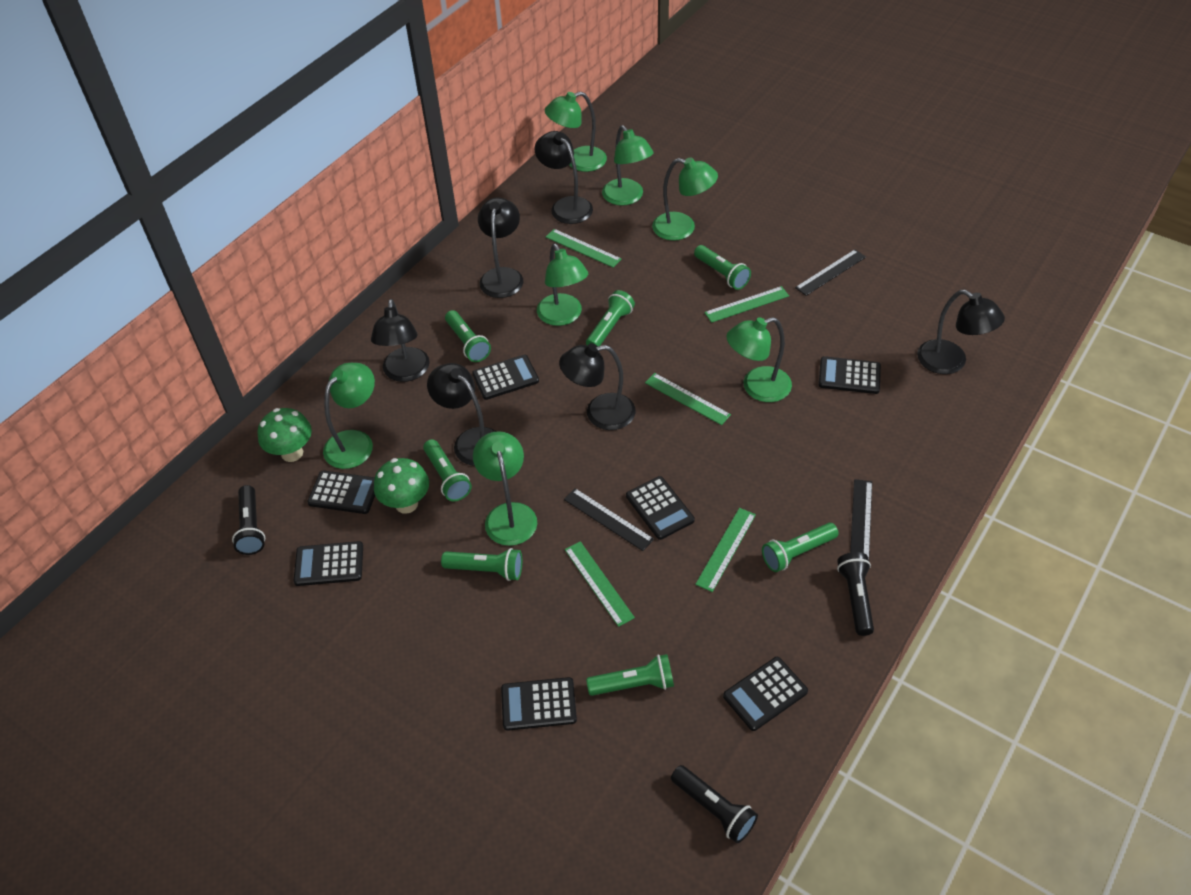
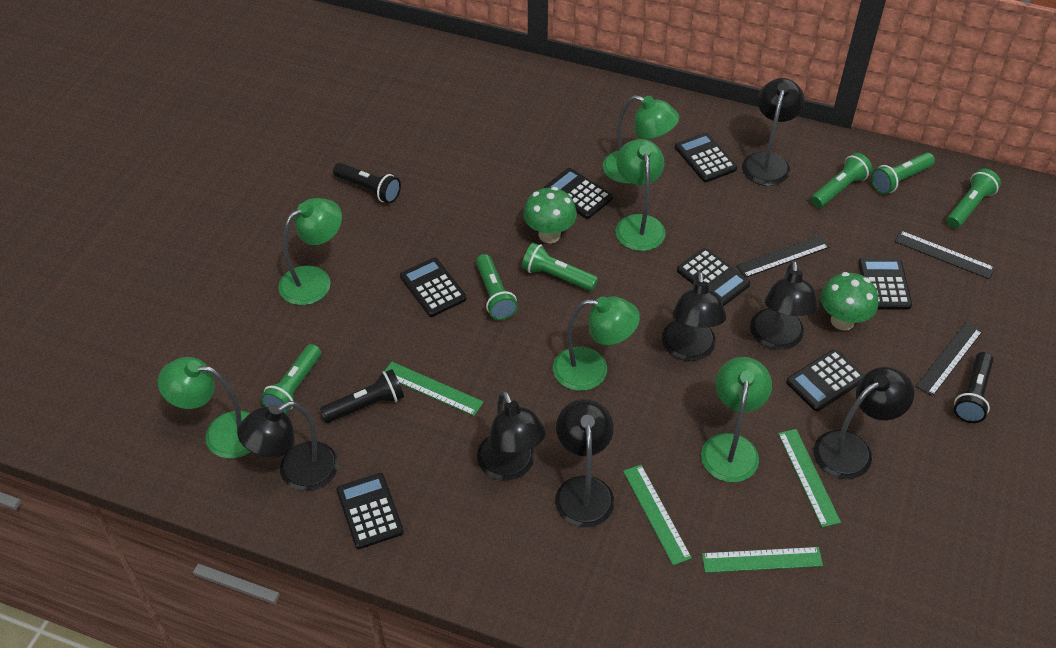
black lamp: [371,299,430,382] [427,363,497,466] [478,197,523,298] [534,131,593,224] [559,343,636,430] [917,290,1005,374] = 6 -> [237,401,339,491] [477,391,546,480] [555,399,615,528] [662,271,727,361] [742,78,805,186] [750,260,819,350] [813,367,914,479] = 7
green flashlight: [423,439,472,501] [441,548,522,581] [445,310,491,362] [586,290,635,346] [586,654,674,696] [694,245,751,290] [762,523,839,572] = 7 -> [261,344,321,414] [476,254,518,320] [522,242,598,291] [811,153,873,208] [871,153,935,194] [947,169,1001,228] = 6
green lamp: [323,363,375,469] [473,431,537,546] [537,243,588,326] [545,92,607,172] [602,125,654,206] [652,157,718,241] [726,317,792,402] = 7 -> [158,357,251,459] [278,198,342,305] [553,296,640,391] [603,95,679,184] [615,139,666,251] [701,357,772,482] = 6
green ruler: [546,229,621,268] [565,541,635,627] [645,373,731,425] [695,508,756,592] [704,286,789,323] = 5 -> [385,362,483,416] [623,465,692,565] [702,547,823,573] [778,429,841,527] = 4

